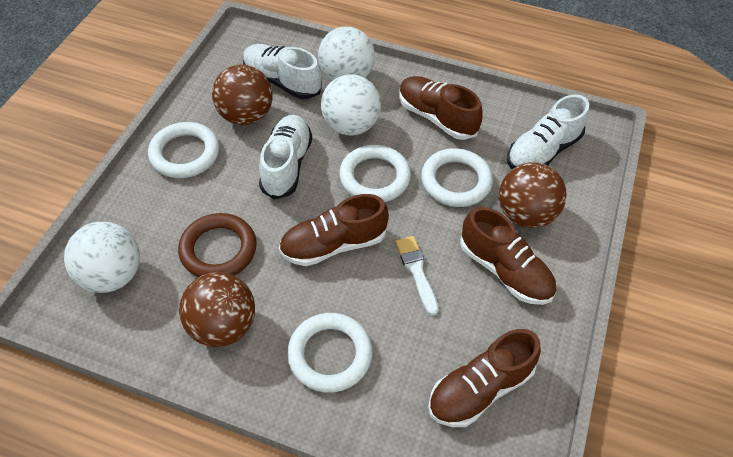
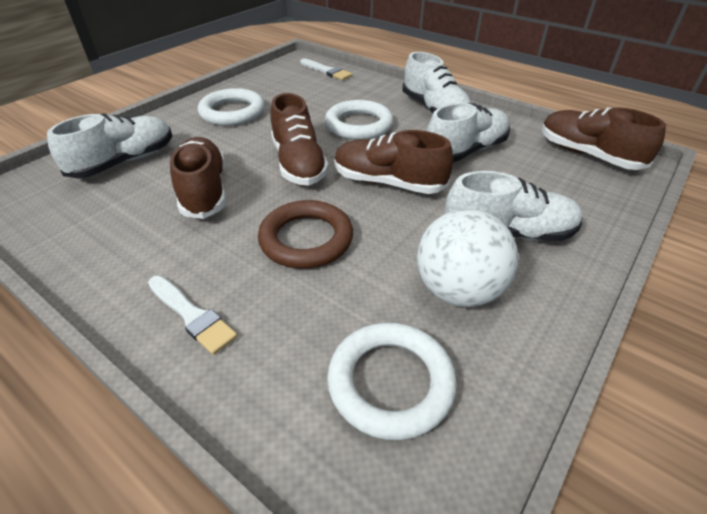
brown ball: [179,272,255,347] [212,64,273,125] [499,162,567,228] = 3 -> none = 0
white ball: [64,222,140,293] [318,27,375,81] [321,74,381,136] = 3 -> [417,209,518,307] = 1
white brush: [395,236,439,316] = 1 -> [148,275,238,355] [300,58,352,80] = 2
white ring: [148,122,219,178] [287,313,372,393] [339,145,411,202] [421,148,493,207] = 4 -> [198,88,265,126] [325,100,393,140] [327,322,457,441] = 3
white shoe: [243,44,322,99] [259,115,312,200] [507,94,589,169] = 3 -> [47,113,172,178] [402,52,471,113] [427,103,510,163] [445,171,583,241] = 4

